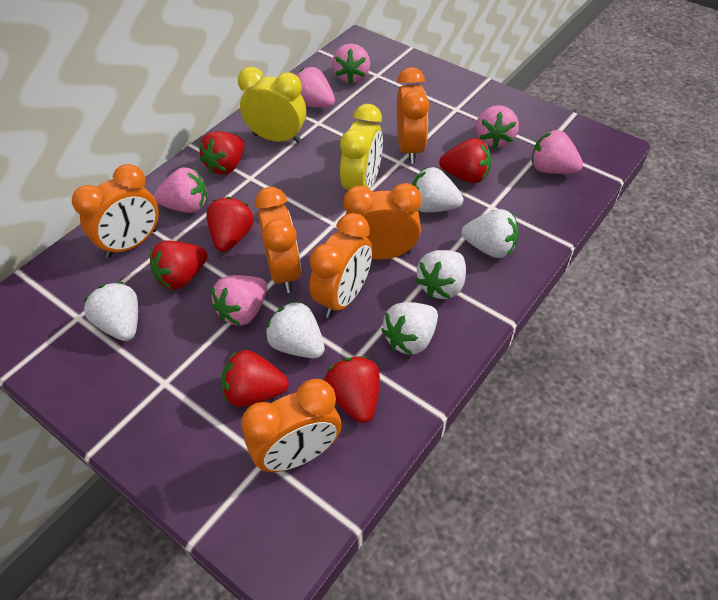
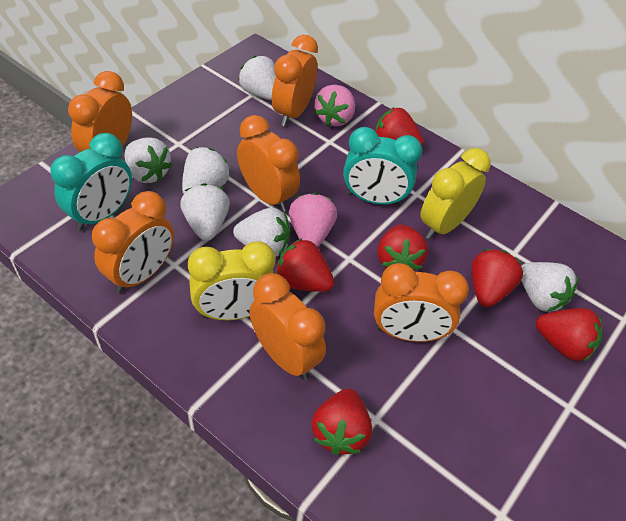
pink strawberry: [154,167,207,213] [212,275,267,326] [297,67,335,108] [332,43,370,84] [476,105,519,149] [532,130,583,174] = 6 -> [289,193,337,247] [314,85,355,127] = 2
turquoise clock: none = 0 -> [50,133,132,231] [343,127,422,206] = 2

